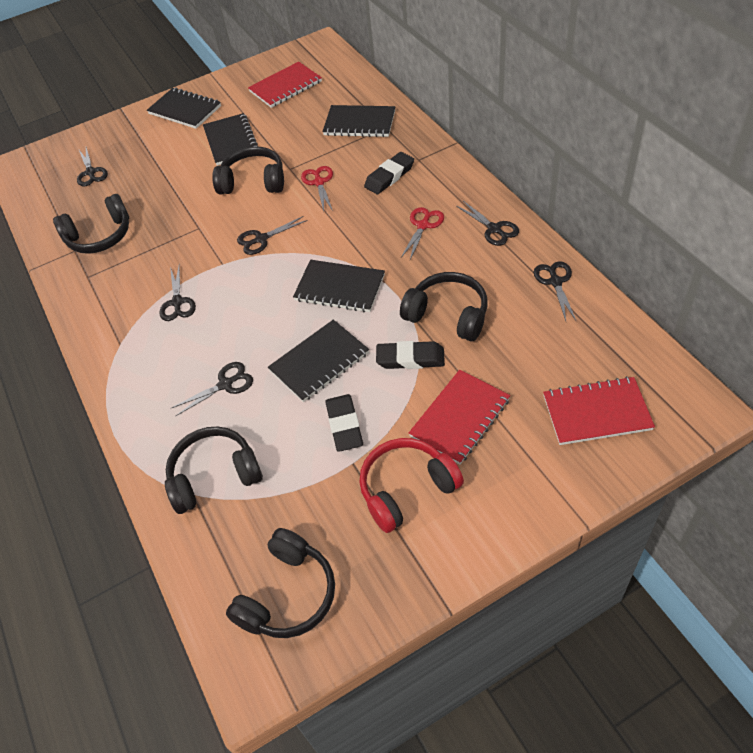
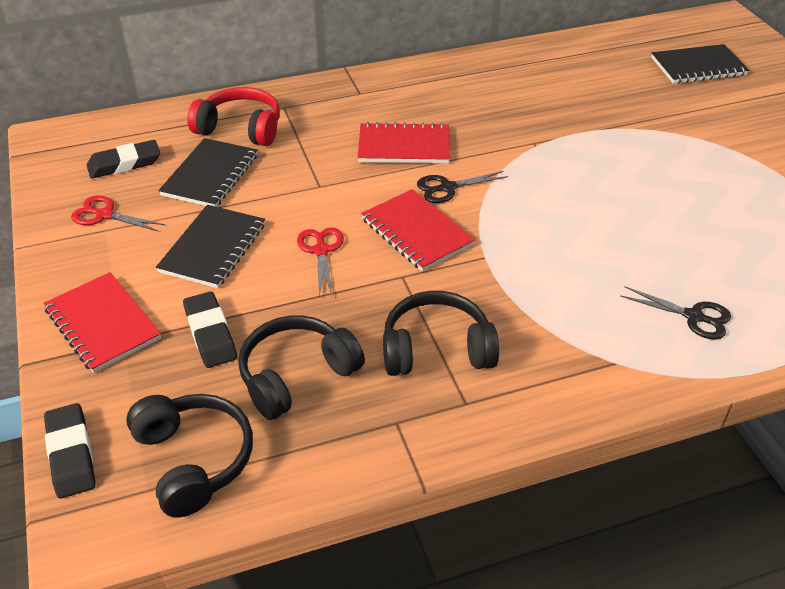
black headphones: [53,194,129,254] [165,427,263,514] [212,146,284,194] [226,528,335,638] [400,272,487,341] = 5 -> [126,394,253,518] [238,315,365,420] [383,291,499,376] = 3
black notebook: [147,88,221,129] [203,113,258,166] [268,319,369,402] [293,260,385,312] [322,105,395,137] = 5 -> [156,205,265,288] [158,138,257,207] [651,44,749,84] = 3
black scissors: [77,147,108,187] [159,266,196,321] [171,362,253,416] [237,216,308,255] [456,201,519,246] [534,261,576,321] = 6 -> [417,171,508,203] [620,286,731,340] = 2

